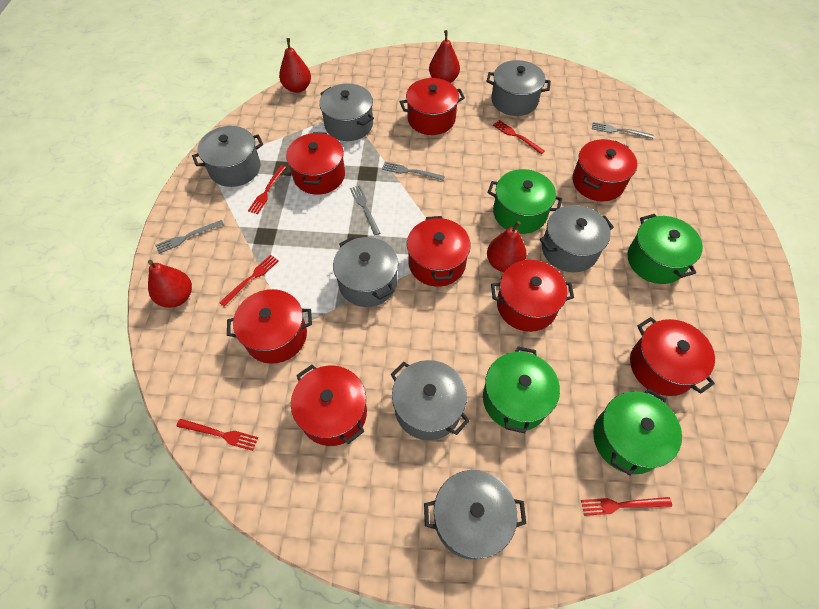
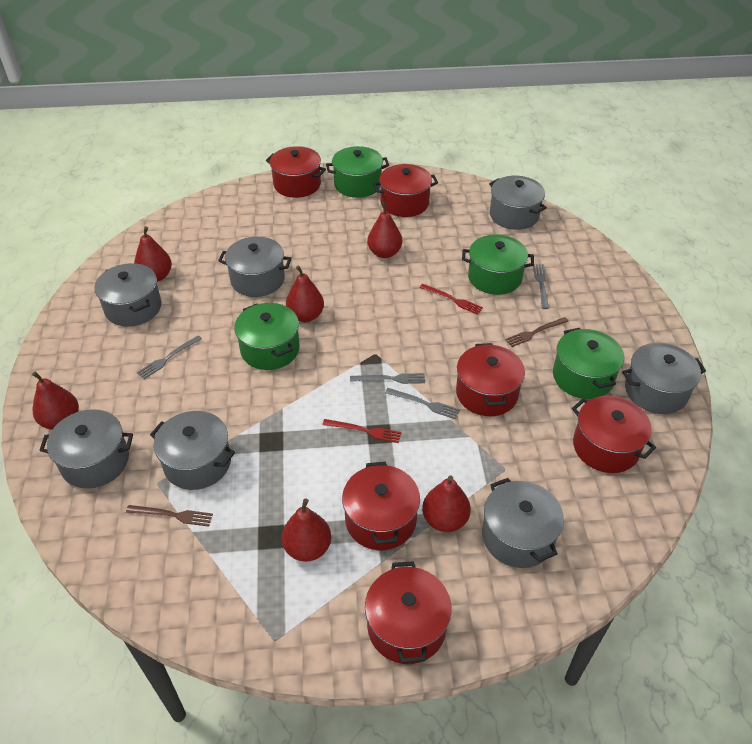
brown fork: none = 0 -> [126,505,213,527] [505,317,569,347] = 2
red fork: [176,419,258,451] [219,255,279,306] [248,165,286,214] [493,120,545,154] [581,497,672,516] = 5 -> [322,419,402,443] [420,284,483,315] = 2
red pear: [148,260,192,308] [279,38,311,93] [429,30,460,83] [487,221,527,272] = 4 -> [32,372,79,430] [134,226,172,282] [282,498,331,562] [286,266,324,322] [367,202,402,258] [422,475,471,532] = 6
red pot: [227,289,312,364] [286,132,345,195] [291,365,367,446] [400,78,465,135] [407,216,471,287] [491,260,574,332] [572,139,637,201] [630,317,715,396] = 8 -> [266,146,326,198] [342,462,420,550] [365,561,452,664] [373,164,438,217] [456,343,525,416] [572,396,656,473] = 6

